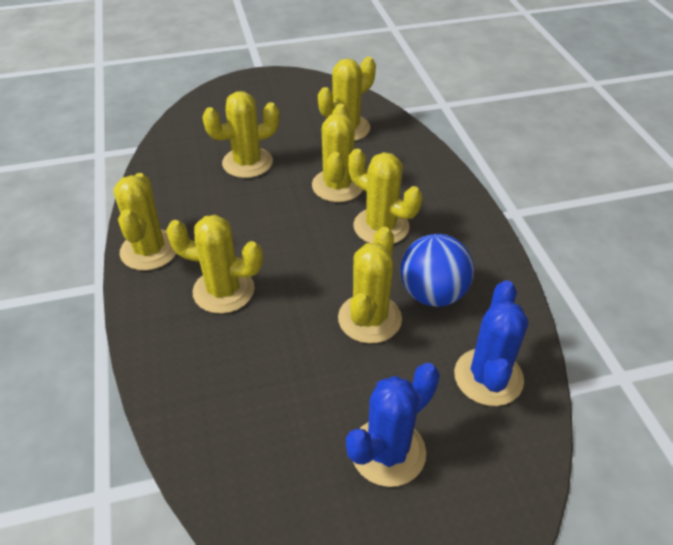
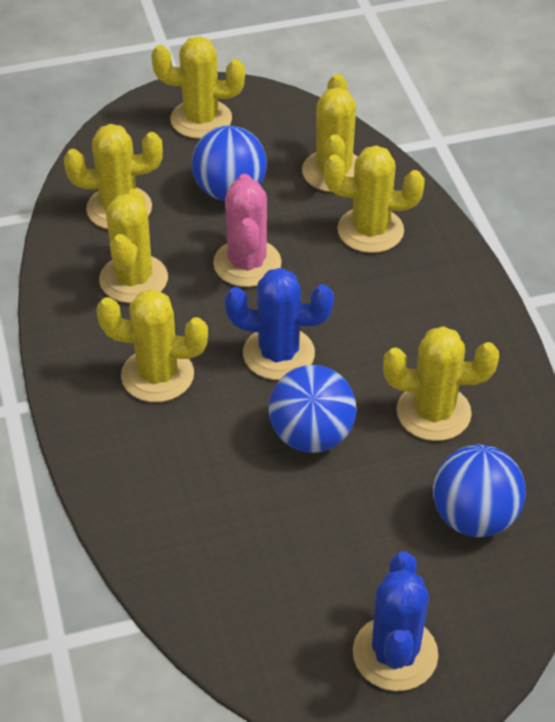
blue ball: [401,234,474,307] = 1 -> [192,125,267,201] [268,365,357,453] [433,445,526,537] = 3
pink cactus: none = 0 -> [213,174,282,287] = 1

